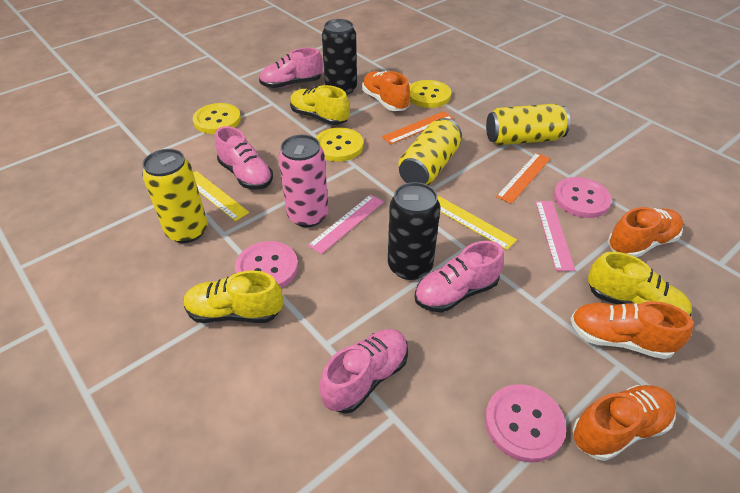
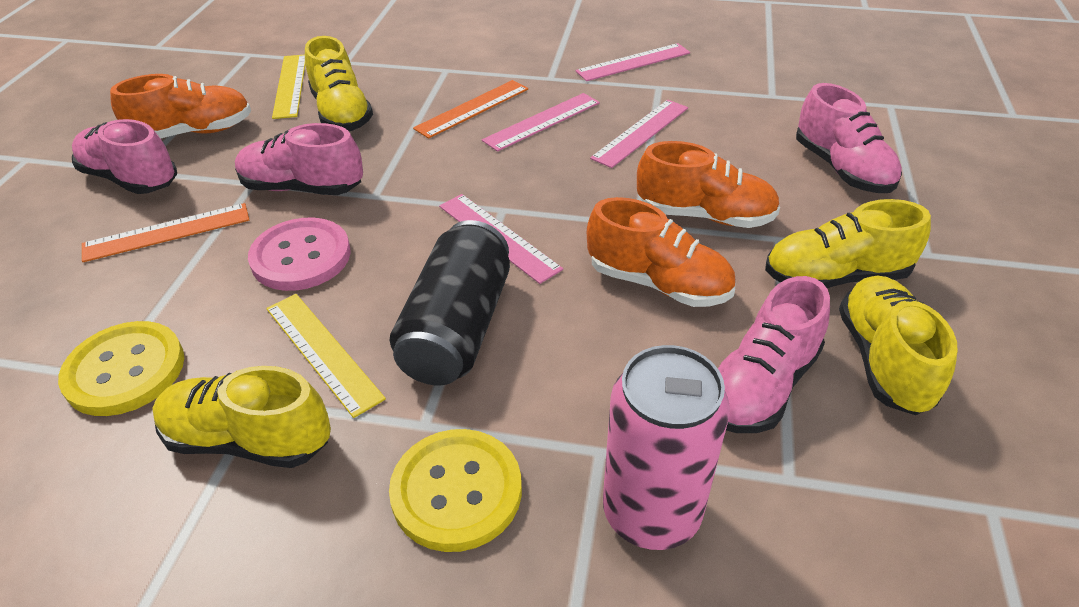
black can: [322,19,357,95] [388,182,441,280] = 2 -> [390,220,510,385] = 1
orange shoe: [362,71,410,111] [571,301,693,359] [573,385,676,461] [608,207,683,257] = 4 -> [110,74,251,139] [587,197,735,307] [637,141,780,228] = 3
pink button: [235,241,298,288] [485,384,566,463] [554,177,612,218] = 3 -> [248,218,351,291] = 1
pink ruler: [308,194,384,254] [535,201,575,271] = 2 -> [439,194,563,284] [482,93,600,152] [576,43,690,81] [590,100,688,168] = 4
yellow button: [193,103,241,134] [316,128,363,162] [409,80,451,108] = 3 -> [58,321,184,416] [389,429,522,552] = 2
yellow can: [142,149,208,243] [398,118,462,185] [486,104,570,145] = 3 -> none = 0
yellow shoe: [184,270,283,323] [290,85,350,125] [588,252,692,317] = 3 -> [152,366,331,468] [305,36,373,131] [765,199,931,288] [839,275,958,415] = 4

